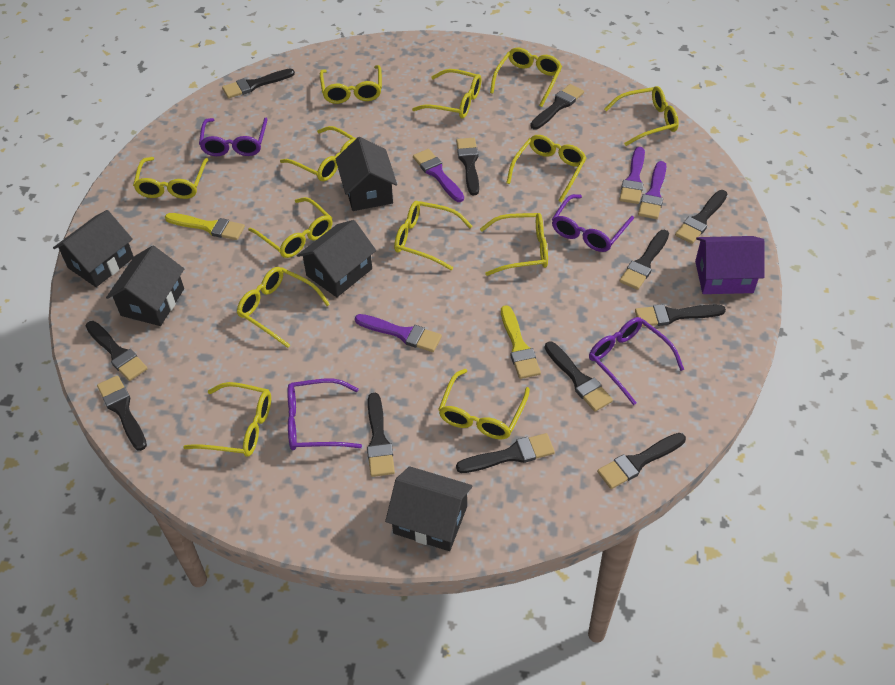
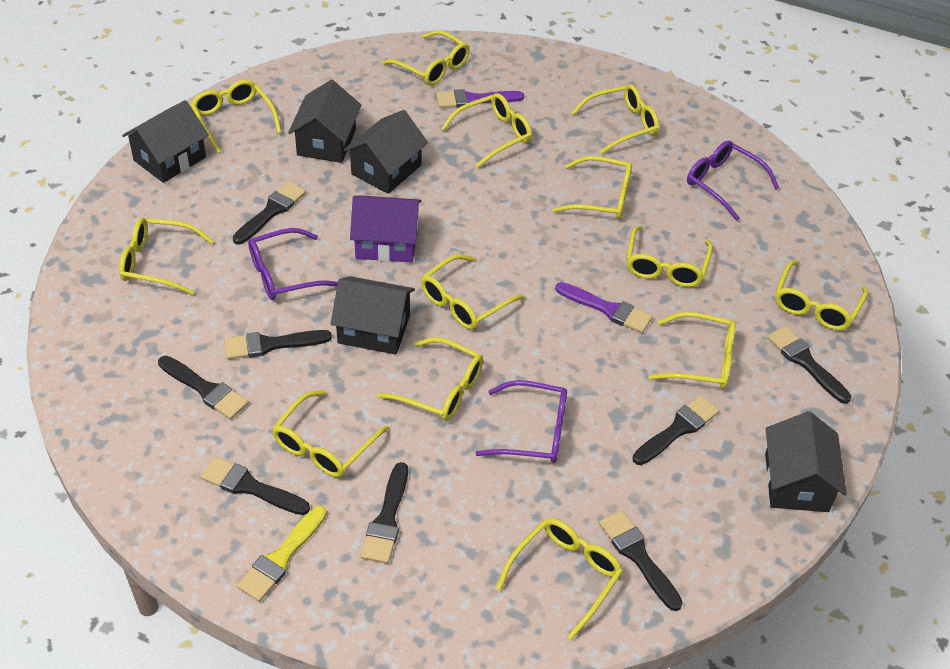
black brush: [86,321,148,381] [97,375,147,451] [222,69,295,98] [367,393,395,477] [456,138,479,195] [456,433,555,473] [530,84,584,129] [545,341,613,412] [597,433,686,489] [619,230,669,290] [635,304,726,327] [675,190,728,244] = 12 -> [158,356,249,419] [200,457,310,515] [224,330,332,359] [233,182,306,244] [361,462,408,564] [599,510,683,611] [633,395,719,465] [767,326,851,404] = 8
purple brush: [355,314,442,352] [413,149,464,202] [619,147,645,204] [638,161,666,219] = 4 -> [436,89,524,108] [555,282,653,333] = 2
purple glasses: [199,118,267,156] [287,379,362,450] [552,194,634,252] [589,317,684,405] = 4 -> [248,228,338,300] [475,380,567,463] [687,141,779,221] = 3
yellow brush: [165,213,245,240] [501,305,541,379] = 2 -> [237,506,327,602] = 1

